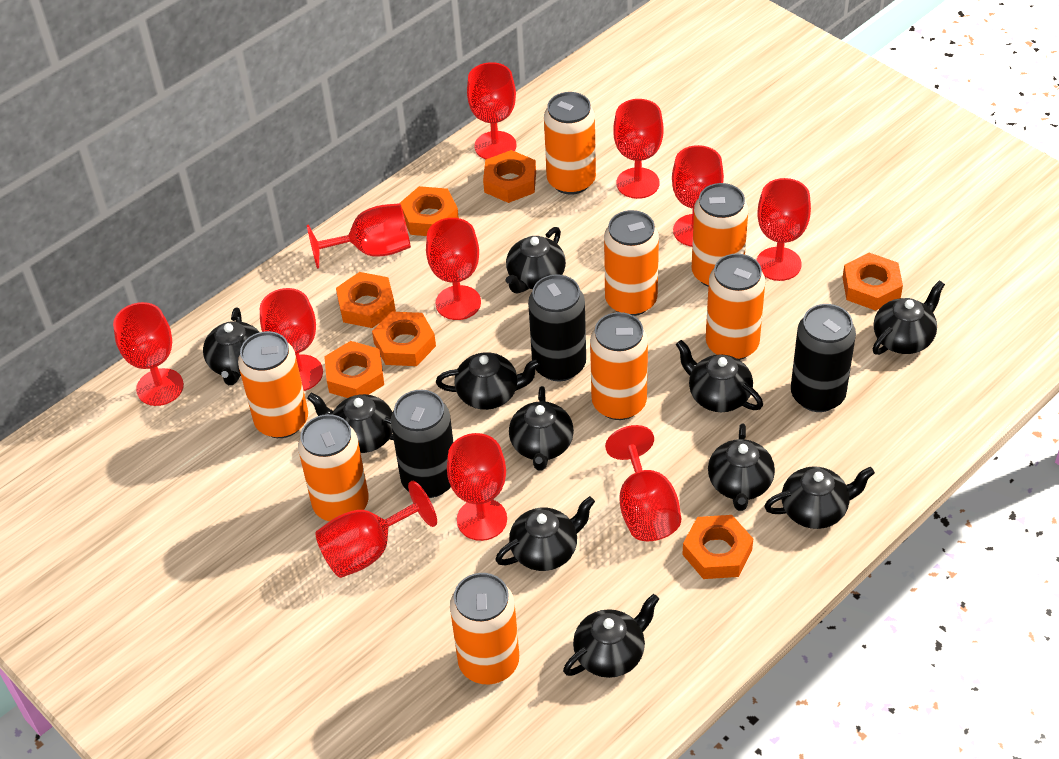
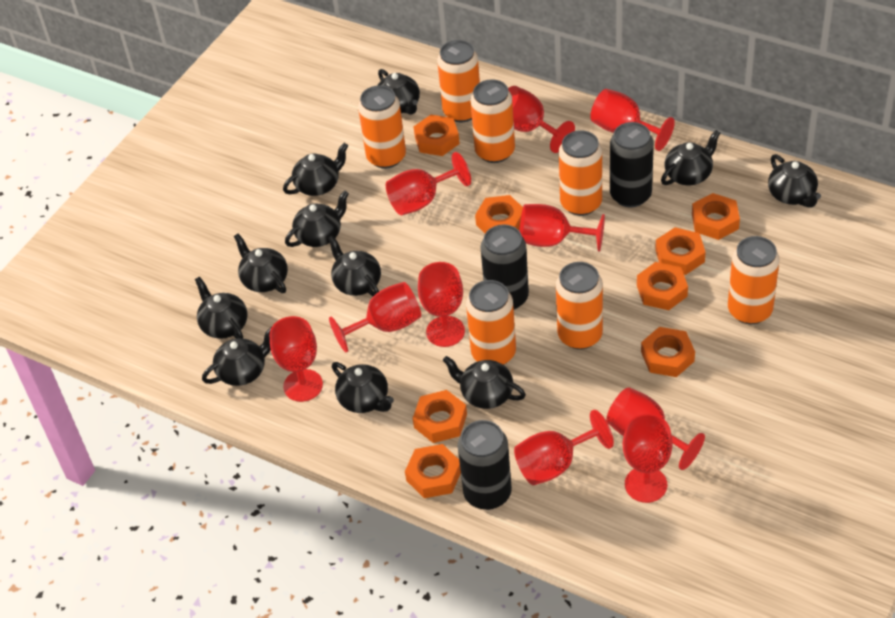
orange can: [238,331,308,438] [298,414,369,521] [450,573,519,684] [544,92,596,195] [590,312,648,420] [604,210,659,316] [692,183,748,287] [706,253,765,360] = 8 -> [358,85,406,169] [437,40,480,123] [466,280,516,365] [470,79,515,163] [556,262,603,350] [559,130,602,216] [728,236,780,324] = 7
orange nut: [324,341,384,398] [336,272,396,328] [372,311,436,366] [400,186,459,236] [483,150,536,203] [682,515,753,579] [842,253,903,311] = 7 -> [405,444,461,498] [413,115,460,156] [413,390,467,443] [475,195,523,233] [637,262,688,310] [641,327,695,377] [655,227,706,275] [692,193,740,240] = 8
red goblet: [113,302,184,406] [260,288,323,391] [307,203,411,269] [316,481,437,578] [426,218,481,320] [447,433,507,541] [467,62,516,159] [605,425,681,541] [613,99,664,199] [672,145,724,247] [756,178,811,281] = 11 -> [270,316,323,402] [329,282,421,353] [386,152,471,215] [418,262,465,347] [508,86,575,153] [514,410,614,485] [519,204,605,252] [590,89,675,151] [606,387,705,470] [623,414,673,503] = 10

